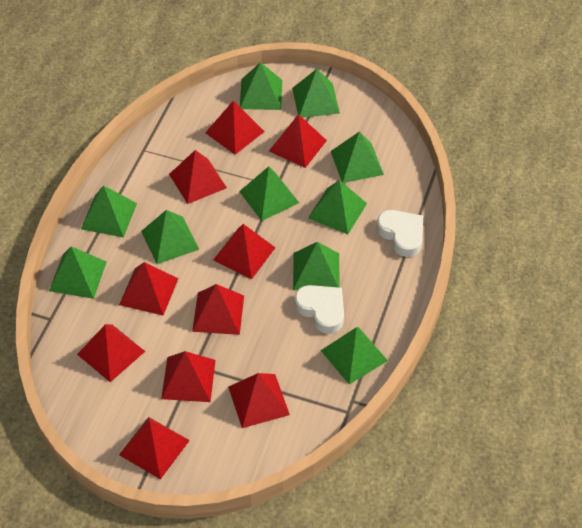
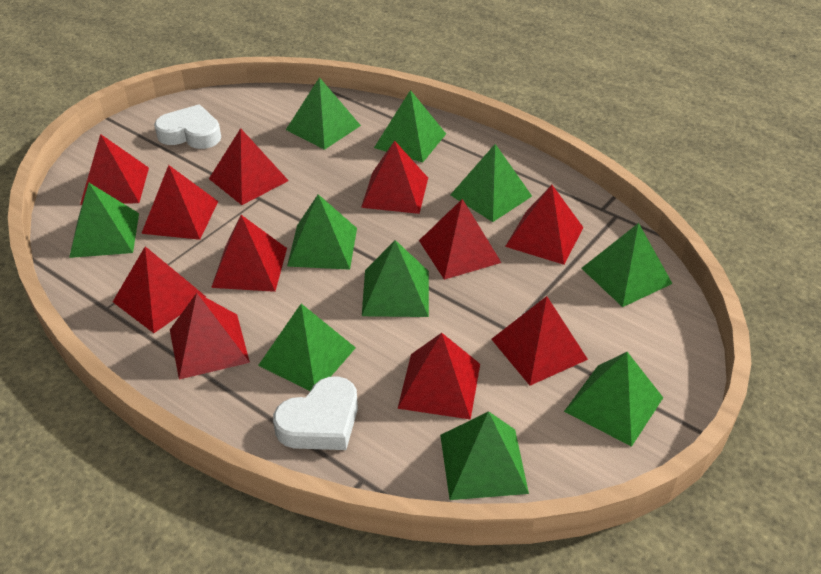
red pyramid: [77,324,145,382] [119,262,178,315] [119,417,190,480] [161,351,216,402] [169,150,227,204] [192,284,244,335] [205,100,265,155] [213,224,275,279] [228,373,290,428] [269,114,327,168] = 10 -> [80,134,149,205] [113,246,206,333] [141,165,218,240] [170,293,250,380] [209,128,289,205] [211,215,287,292] [361,141,428,214] [397,333,480,420] [419,199,502,280] [491,296,588,386] [505,185,584,265] = 11

